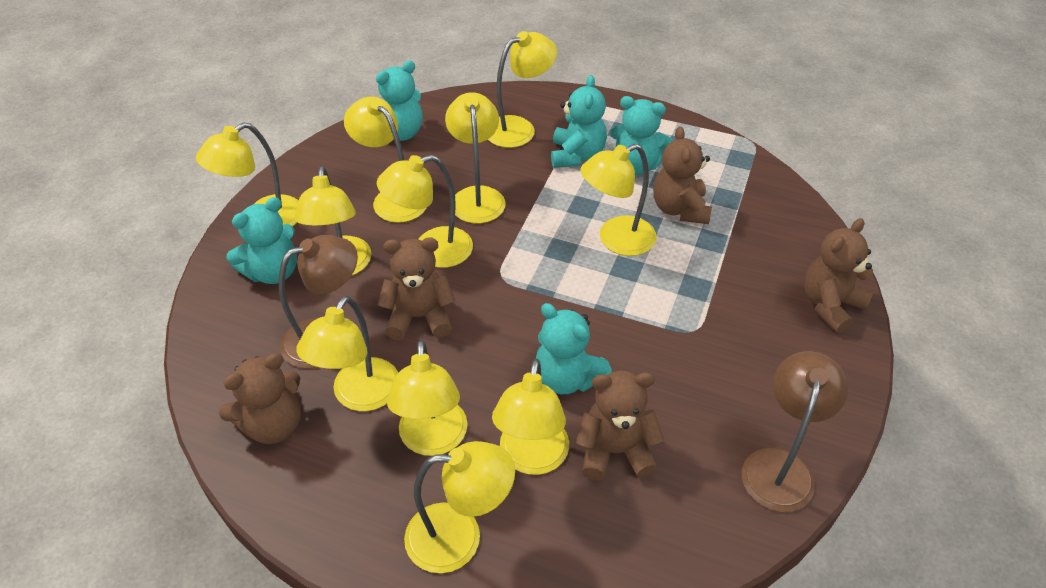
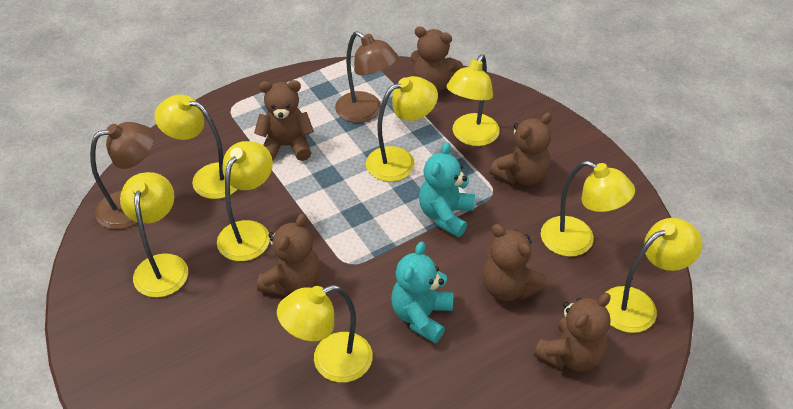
brown teddy bear: [219,353,301,444] [378,237,455,340] [576,370,664,481] [653,126,712,224] [804,218,874,333] = 5 -> [254,80,314,161] [257,213,320,296] [411,27,463,92] [483,224,547,301] [490,113,552,185] [534,293,611,372] = 6
turquoise teddy bear: [227,197,297,284] [376,60,423,141] [536,303,612,394] [551,75,607,168] [610,96,673,175] = 5 -> [391,241,454,343] [419,142,475,237] = 2
yellow lamp: [196,122,298,226] [294,166,372,275] [296,296,398,411] [344,96,427,223] [377,155,473,268] [387,340,467,456] [404,441,515,573] [445,92,505,223] [488,31,557,148] [492,358,569,475] [580,144,657,256] = 11 -> [120,172,188,297] [154,94,238,199] [217,141,273,261] [277,285,373,383] [366,76,438,182] [447,54,500,146] [541,161,635,257] [605,218,703,333] = 8

